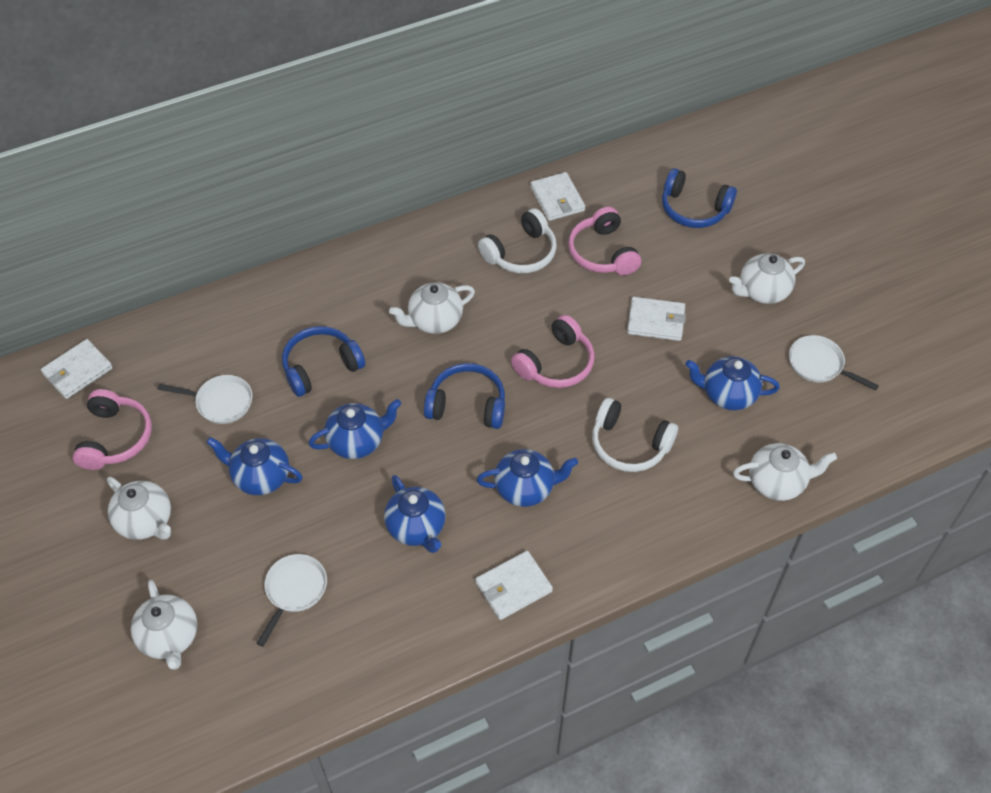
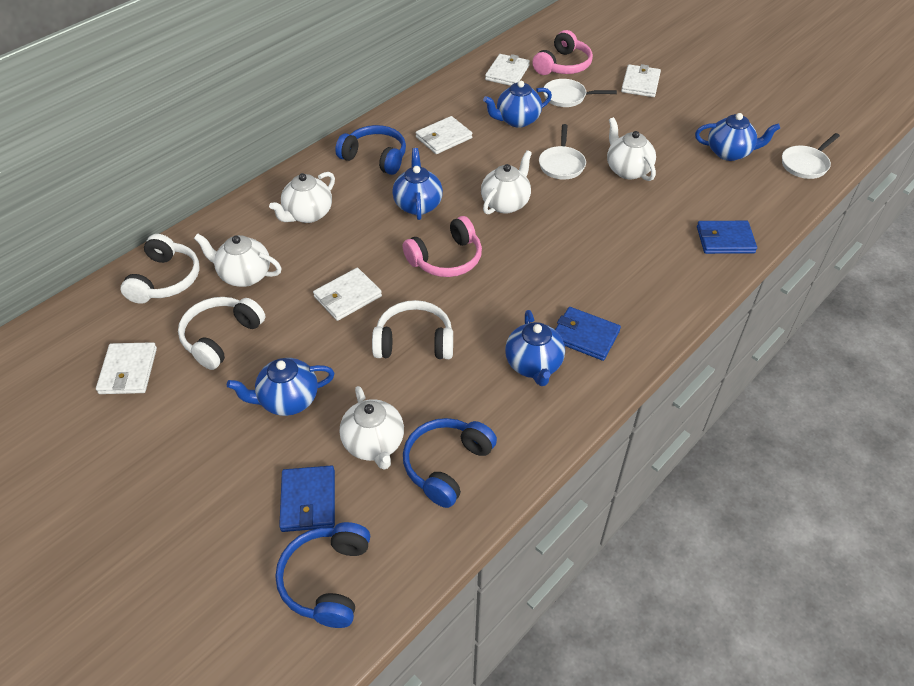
blue wallet: none = 0 -> [279,465,335,532] [555,307,621,361] [697,221,757,254] = 3
pink headphones: [72,389,152,470] [511,315,595,388] [568,207,641,275] = 3 -> [403,216,482,277] [532,30,593,75] = 2
white headphones: [478,208,557,273] [592,398,678,472] = 2 -> [121,234,200,304] [178,297,265,370] [372,300,453,359] = 3
white wallet: [41,339,113,399] [475,551,553,620] [530,172,585,221] [627,297,686,341] = 4 -> [96,342,157,394] [313,268,382,321] [416,116,472,154] [485,54,530,86] [621,64,661,97] = 5

